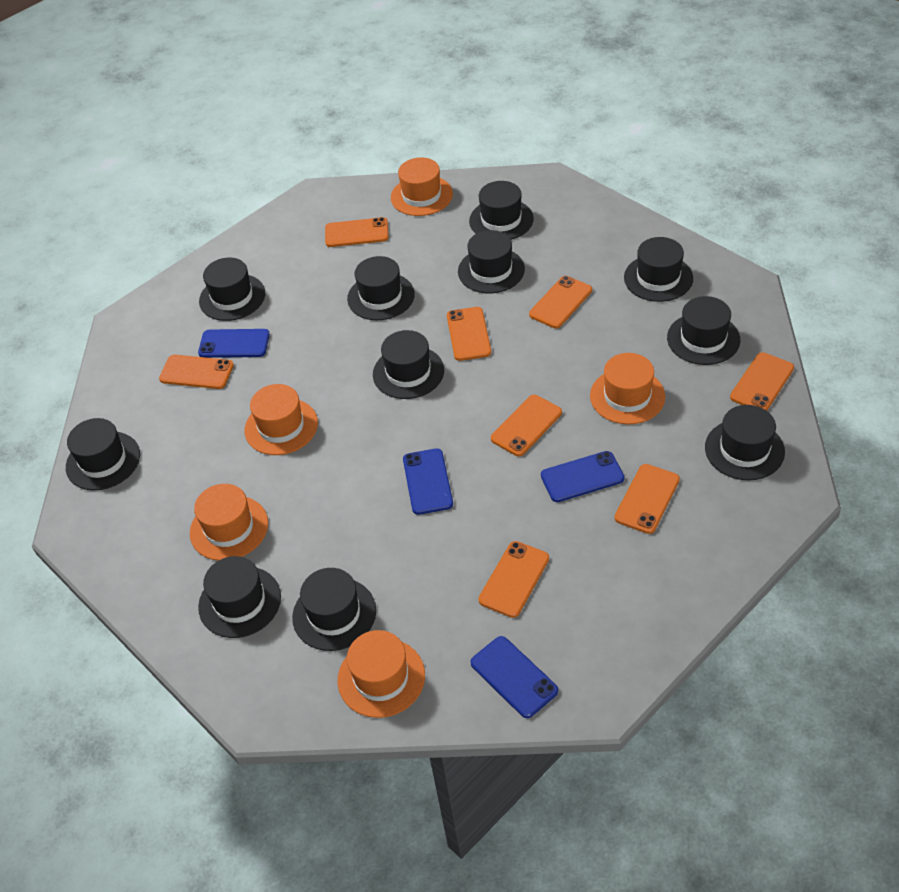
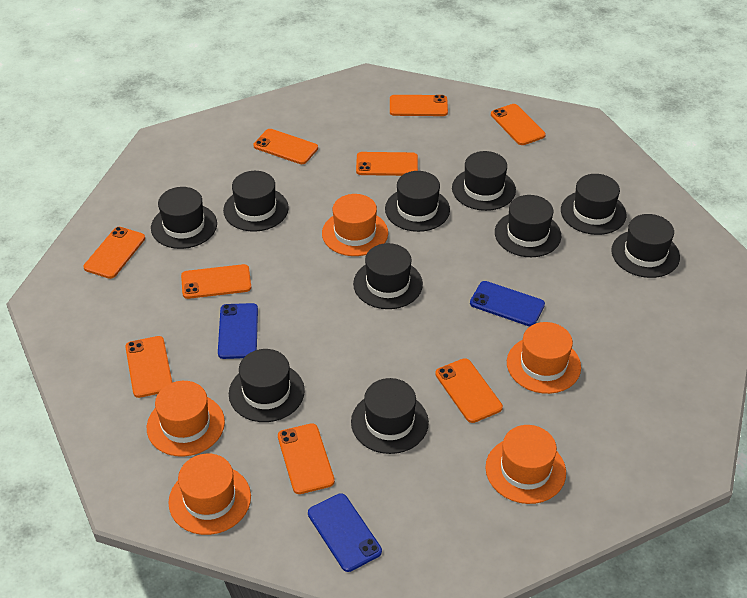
black hat: [66,418,140,491] [198,556,281,638] [199,258,265,321] [292,568,376,651] [347,256,415,320] [373,330,444,399] [458,230,525,293] [469,181,534,240] [624,237,693,302] [667,296,740,365] [705,405,785,480] = 11 -> [151,187,217,249] [223,171,289,232] [229,349,305,422] [351,378,429,454] [353,243,423,309] [385,171,450,232] [452,151,516,211] [495,195,561,257] [561,174,626,235] [611,214,680,278] = 10
blue phone: [198,329,270,358] [403,448,453,515] [470,636,558,718] [541,451,624,502] = 4 -> [218,303,258,359] [308,493,382,572] [470,281,545,326] = 3
orange phone: [159,355,234,389] [325,217,389,247] [447,307,491,361] [478,541,549,618] [491,395,562,456] [529,276,592,328] [615,464,680,534] [730,352,794,411] = 8 -> [83,227,145,279] [125,336,172,398] [181,264,251,299] [253,129,318,164] [278,423,335,494] [356,152,418,176] [390,95,448,116] [435,358,503,423] [491,104,546,145] = 9

